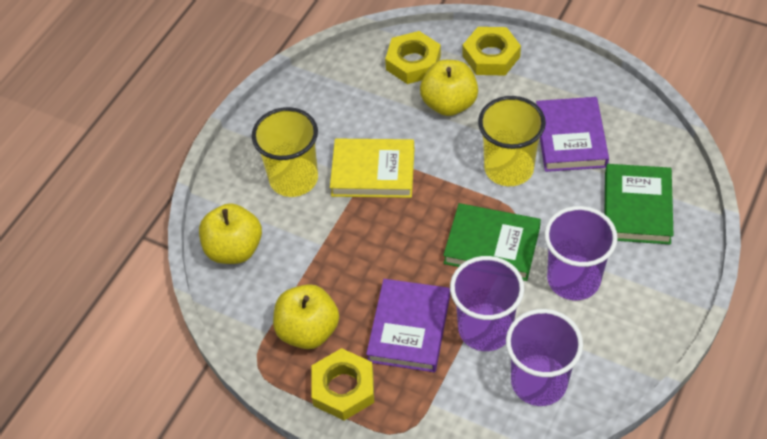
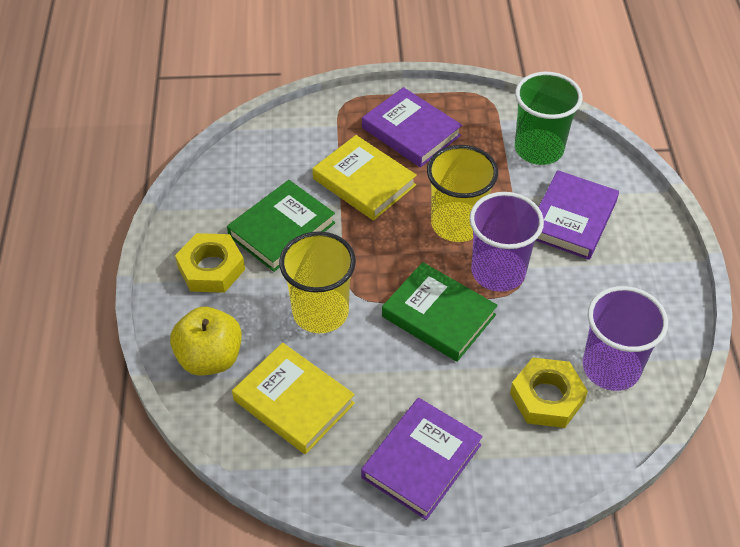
green cup: none = 0 -> [515,72,583,165] = 1
purple book: [366,279,450,372] [536,97,609,172] = 2 -> [361,398,483,520] [362,87,462,167] [536,170,619,260] = 3
purple cup: [450,256,524,351] [506,309,583,406] [544,206,618,300] = 3 -> [469,192,544,292] [583,286,668,391] = 2
yellow apple: [199,203,262,264] [273,284,339,349] [420,60,478,116] = 3 -> [170,307,242,376] = 1
yellow book: [330,139,414,198] = 1 -> [232,343,355,454] [313,135,417,221] = 2
yellow nut: [311,348,374,420] [385,31,441,84] [463,27,521,76] = 3 -> [175,233,245,293] [510,357,588,428] = 2

